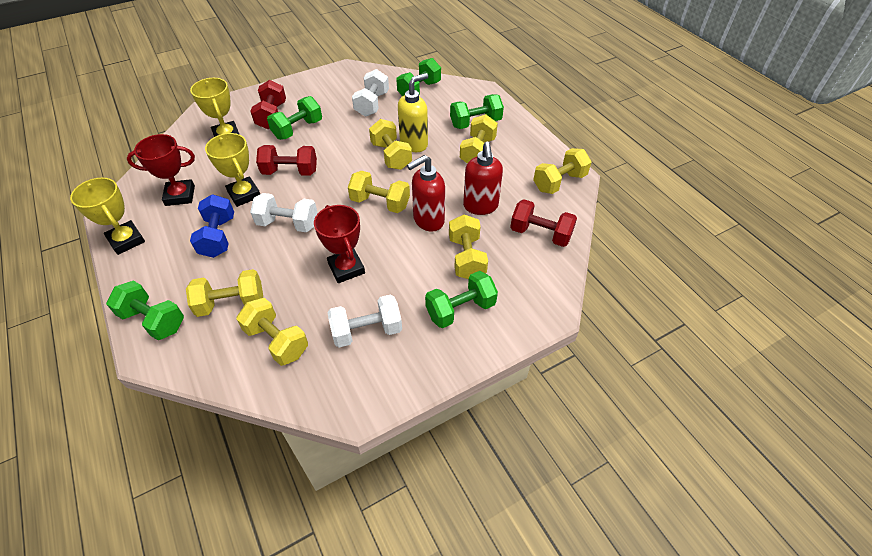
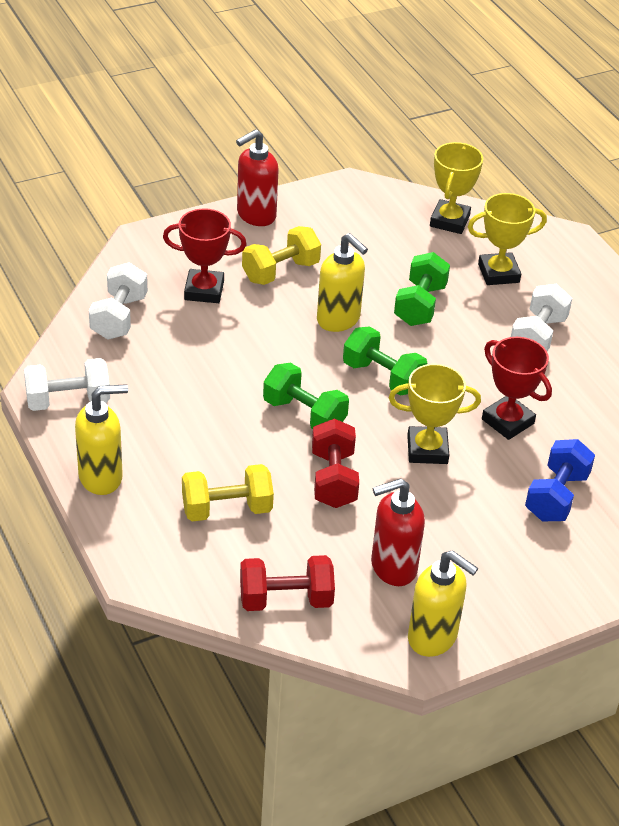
green dumbbell: [106,281,184,340] [267,96,322,140] [397,58,441,96] [425,271,498,328] [450,94,504,129] = 5 -> [263,363,349,429] [343,326,427,396] [394,252,450,326] = 3
red dumbbell: [250,80,286,129] [256,145,317,176] [510,199,577,247] = 3 -> [240,555,335,611] [312,418,359,508] = 2
yellow dumbbell: [186,269,263,317] [236,298,308,366] [348,171,410,213] [369,119,412,170] [449,215,488,279] [460,114,498,163] [533,148,592,194] = 7 -> [182,464,274,522] [242,226,321,285] = 2
yellow soap dispenser: [398,73,428,152] = 1 -> [75,384,128,495] [317,233,368,332] [408,550,478,657] = 3

